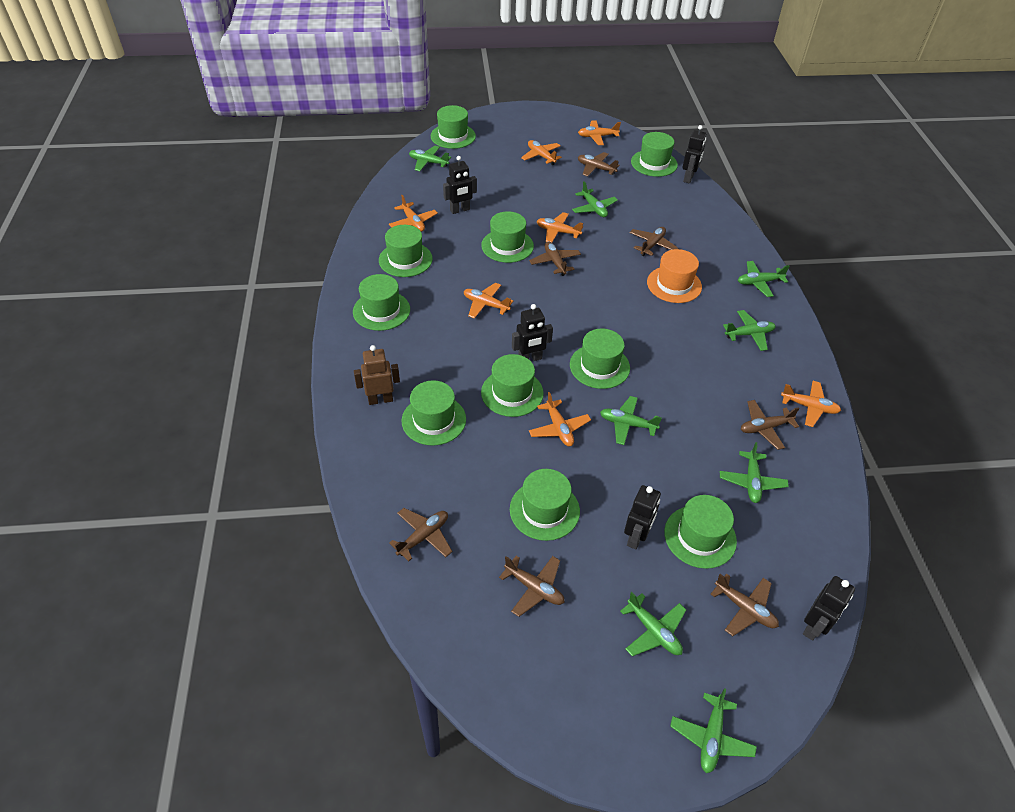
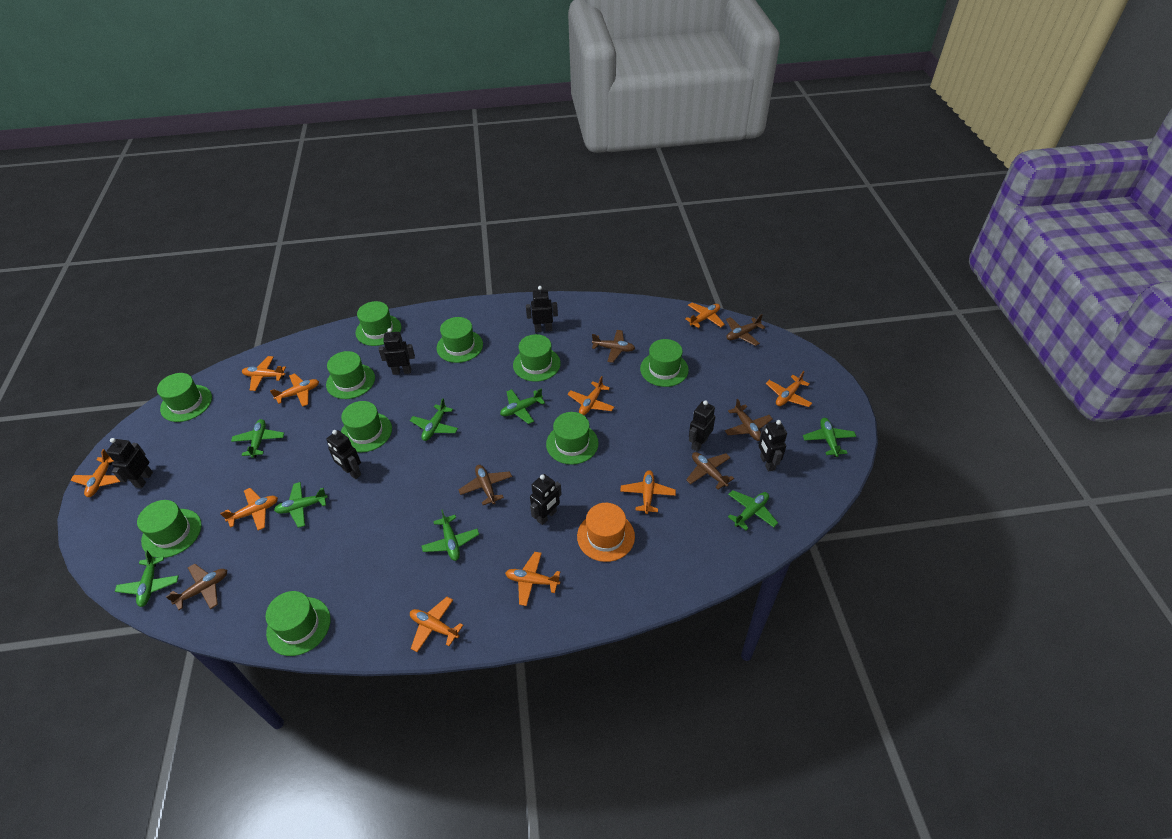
black robot: [443,156,477,214] [512,304,553,361] [624,485,661,550] [682,125,707,184] [803,576,855,641] = 5 -> [106,438,153,488] [326,430,361,479] [379,328,415,375] [526,286,558,332] [530,474,562,525] [689,400,715,452] [759,420,787,472] = 7
brown plane: [389,508,452,561] [499,556,565,617] [529,241,581,276] [578,152,620,177] [629,227,678,256] [711,574,779,636] [741,400,800,450] = 7 -> [166,564,227,610] [458,465,512,505] [592,330,635,363] [686,452,734,489] [725,399,773,441] [726,314,765,346] = 6
brown robot: [354,345,400,405] = 1 -> none = 0
orange plane: [389,195,438,232] [464,283,513,319] [521,140,562,165] [529,392,591,446] [537,212,583,242] [578,120,621,145] [781,381,841,427] = 7 -> [70,449,120,497] [220,488,278,530] [242,356,286,391] [270,373,319,407] [410,597,463,652] [505,552,560,606] [568,376,614,415] [620,470,676,514] [685,302,725,328] [766,371,812,407] = 10

